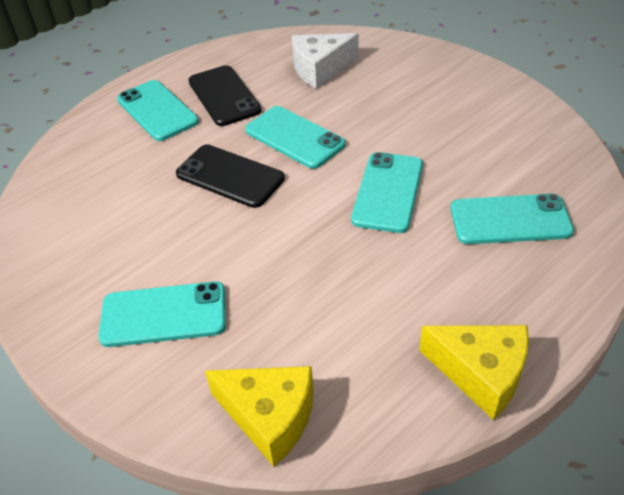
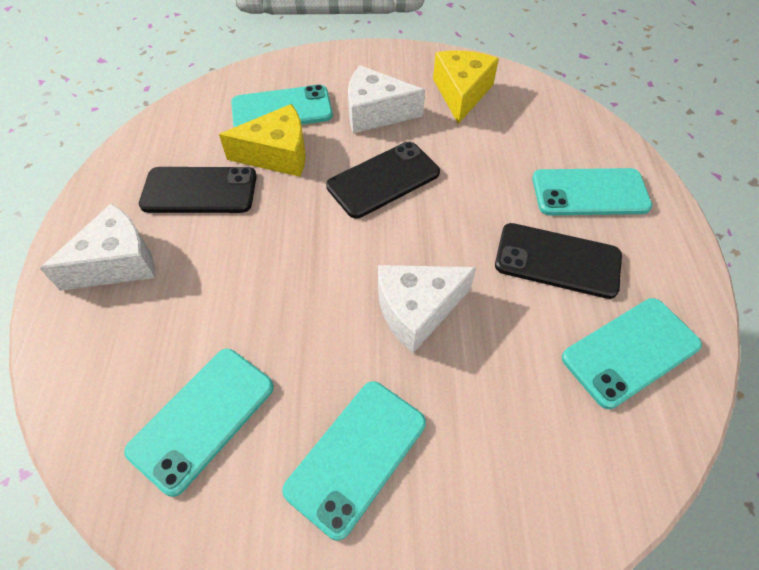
black phone: [176,144,285,208] [188,65,262,126] = 2 -> [139,167,257,213] [326,142,440,219] [495,223,622,299] = 3
white cheese: [292,33,359,89] = 1 -> [40,203,155,291] [348,65,425,134] [378,265,476,353] = 3

